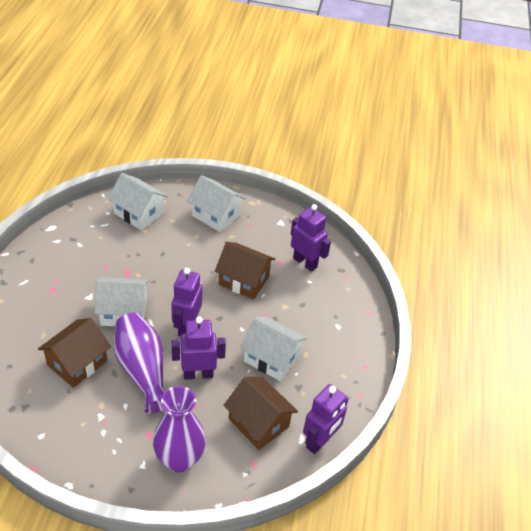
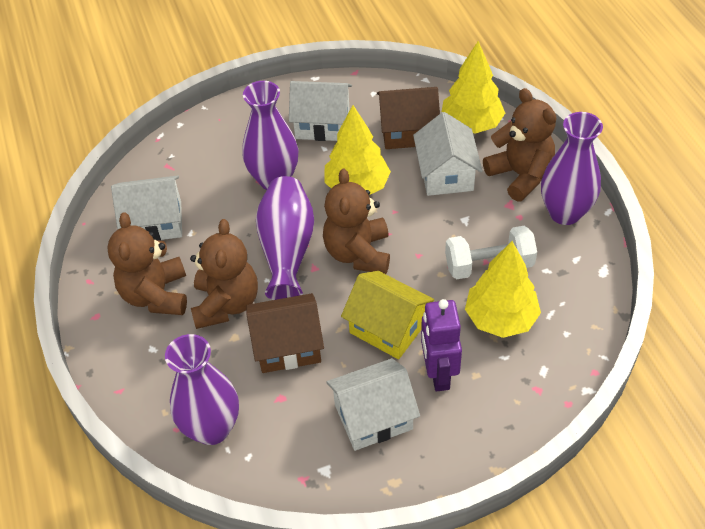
brown house: [38,318,111,388] [215,242,275,299] [223,377,298,450] = 3 -> [246,293,324,373] [377,87,440,149] = 2
brown teddy bear: none = 0 -> [107,212,187,315] [190,219,258,329] [323,169,390,274] [483,88,556,201] = 4
purple robot: [171,268,202,337] [172,317,226,380] [291,204,331,272] [303,384,348,454] = 4 -> [421,299,462,391] = 1
purple vase: [114,313,165,413] [153,386,206,472] = 2 -> [165,334,239,445] [242,81,298,190] [256,176,314,300] [541,112,603,225] = 4
white dumbbell: none = 0 -> [445,226,537,279] = 1
yellow house: none = 0 -> [341,271,434,359] = 1
yellow tree: none = 0 -> [324,105,391,194] [441,41,505,134] [465,241,541,338] = 3

